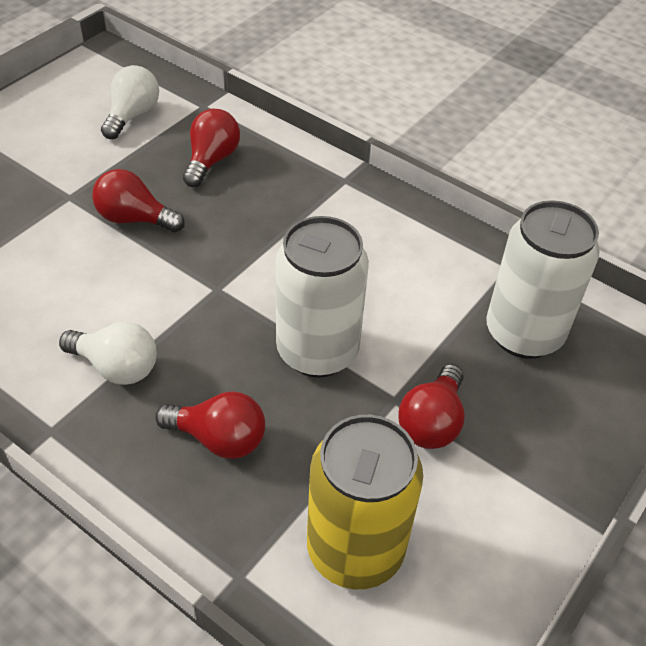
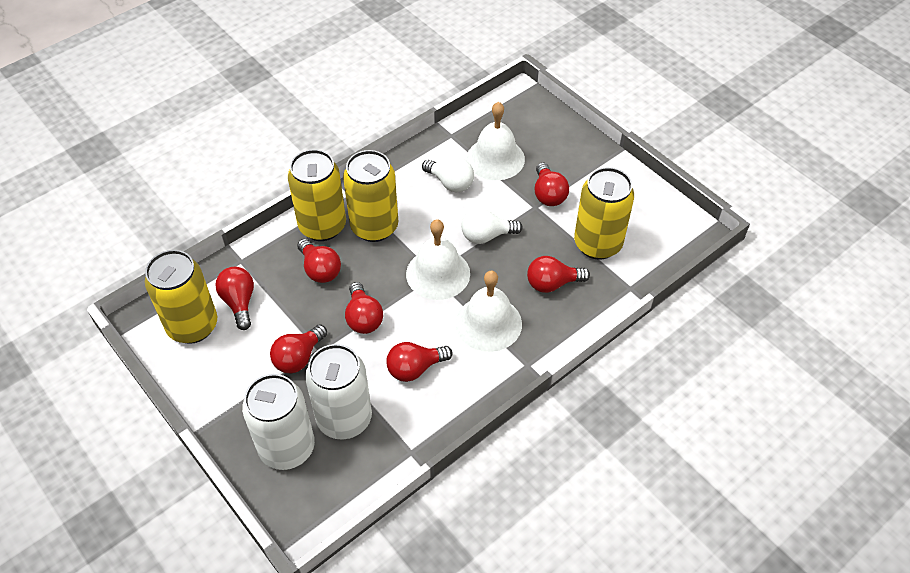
red light bulb: [92,169,185,232] [155,391,265,459] [183,109,240,187] [398,364,465,449] = 4 -> [215,267,254,330] [270,324,327,373] [297,239,341,283] [345,282,383,334] [386,342,453,382] [527,256,590,293] [535,163,569,206] = 7
white bell: none = 0 -> [406,219,470,300] [455,271,522,352] [467,102,525,180] = 3
yellow can: [307,415,423,589] = 1 -> [145,250,217,344] [288,149,346,241] [343,150,398,242] [574,167,634,260] = 4

